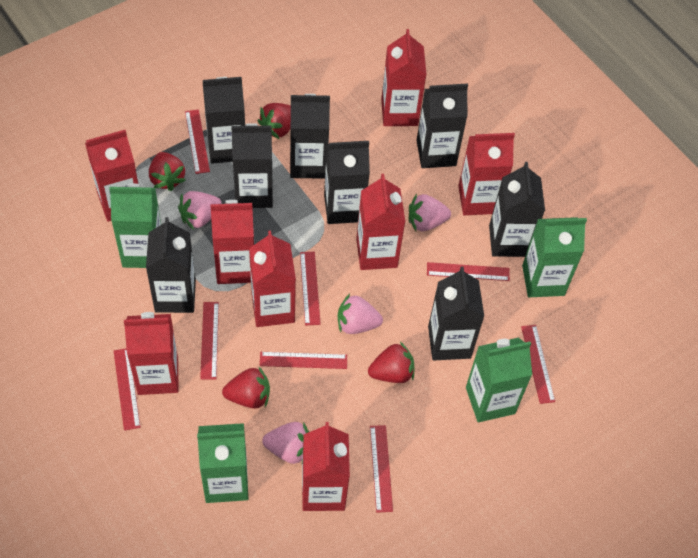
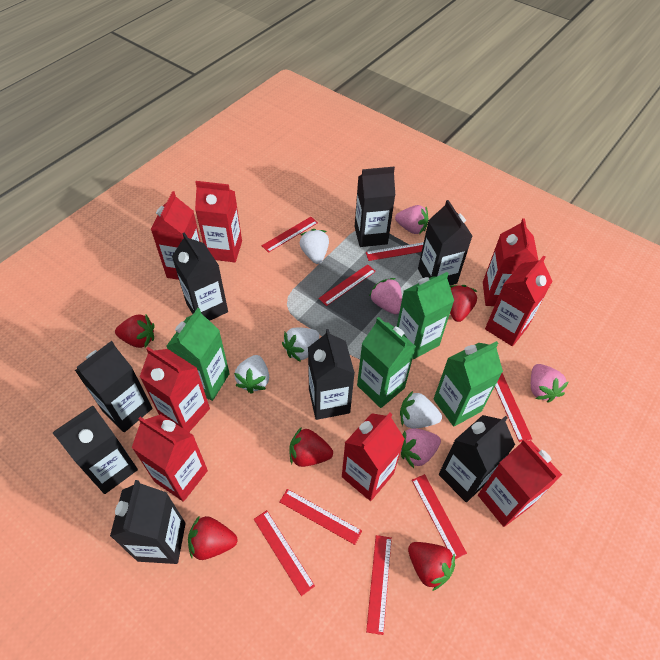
red strawberry: [149,152,186,191] [222,367,270,409] [258,103,291,139] [368,342,415,383] = 4 -> [115,314,155,348] [188,516,237,560] [290,427,333,467] [408,542,455,591] [450,285,477,322] = 5
white strawberry: none = 0 -> [234,355,269,394] [282,327,319,362] [300,229,329,264] [400,391,442,428] = 4

